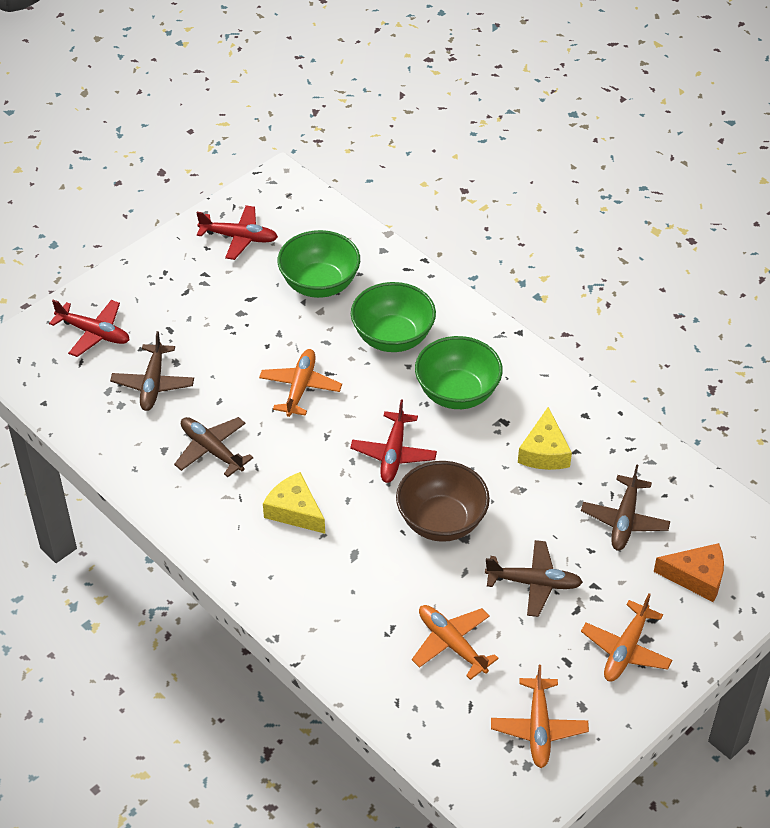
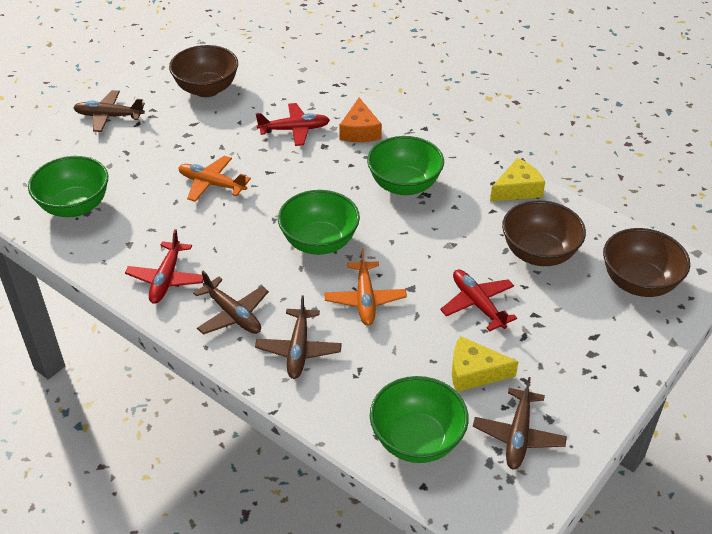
brown bowl: [396,461,490,542] = 1 -> [169,45,238,97] [502,200,586,266] [603,228,690,297] = 3
green bowl: [278,230,360,298] [351,282,436,352] [415,336,503,409] = 3 -> [28,156,108,217] [278,190,360,255] [367,136,444,195] [370,376,469,463] = 4
orange plane: [259,349,342,417] [412,605,499,680] [491,665,589,768] [581,593,672,681] = 4 -> [178,156,251,202] [324,248,407,325] = 2

